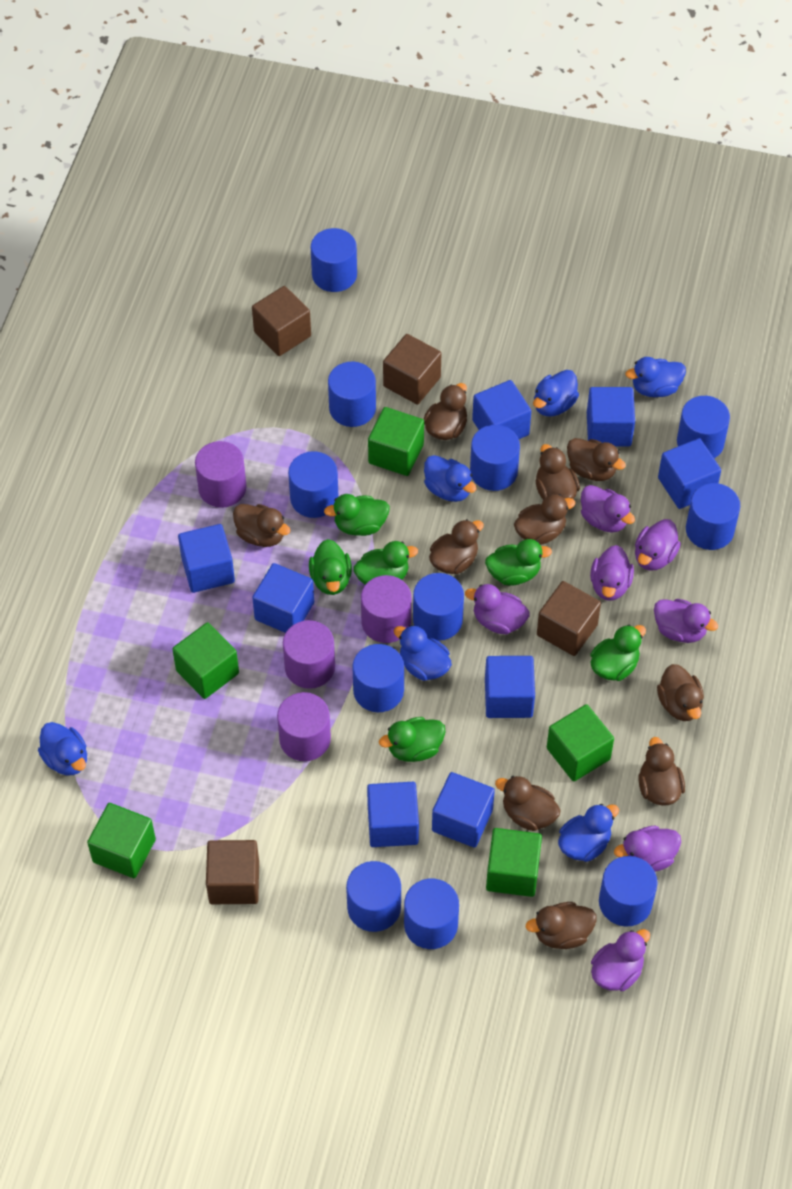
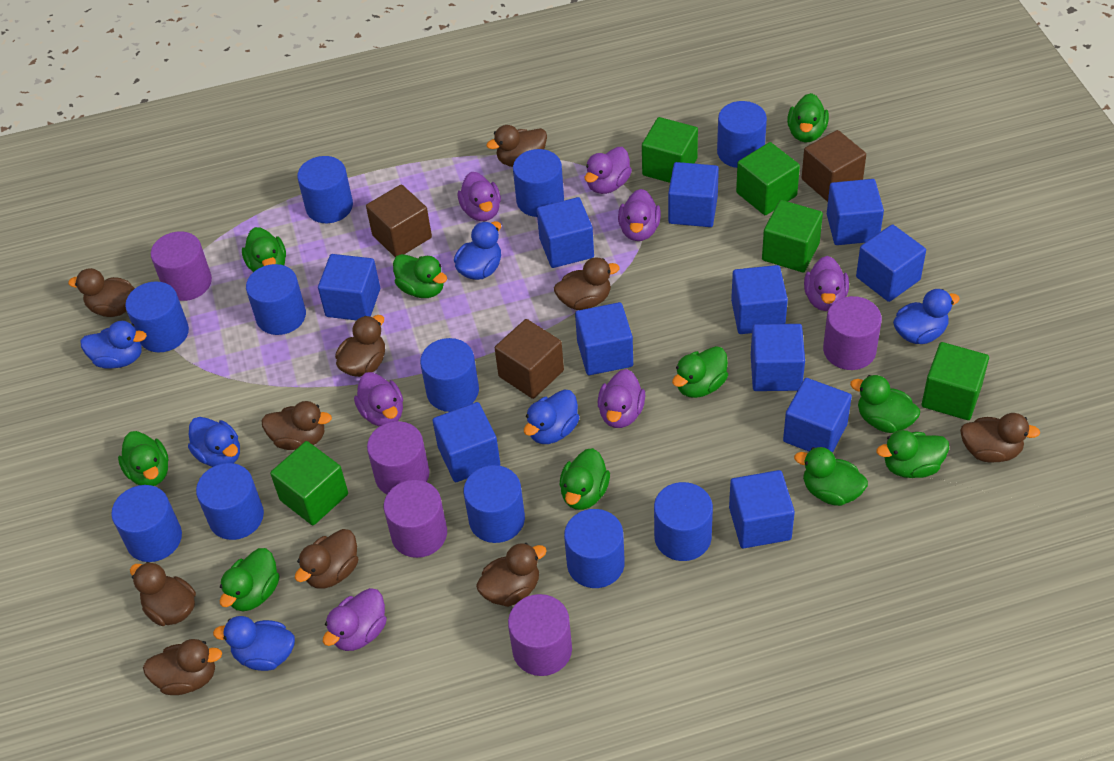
blue cube: [178,524,235,593] [252,563,314,633] [367,782,419,847] [432,772,495,848] [472,380,531,439] [485,656,535,718] [587,387,635,446] [658,438,721,509] = 8 -> [318,254,380,320] [433,402,500,482] [537,197,594,268] [575,302,633,375] [668,162,719,227] [729,470,795,548] [731,265,788,334] [751,324,805,391] [783,378,852,453] [827,179,884,245] [856,224,926,302] = 11
brown cube: [206,840,259,904] [252,286,311,356] [383,334,442,404] [537,581,601,656] = 4 -> [366,184,432,257] [495,319,564,399] [802,130,866,202] = 3
green duck: [309,539,352,595] [324,494,390,536] [354,541,418,585] [379,717,446,762] [485,539,552,586] [590,625,646,681] = 6 -> [118,431,169,486] [220,548,279,611] [242,227,286,272] [393,254,447,298] [560,448,610,510] [672,346,728,398] [787,93,829,142] [794,447,868,506] [850,375,920,433] [876,430,949,478] = 10
purple cylinder: [195,441,247,508] [277,692,331,761] [283,620,335,689] [361,575,412,643] = 4 -> [151,231,212,301] [367,421,429,494] [384,480,447,558] [508,594,572,676] [823,296,882,370] = 5

